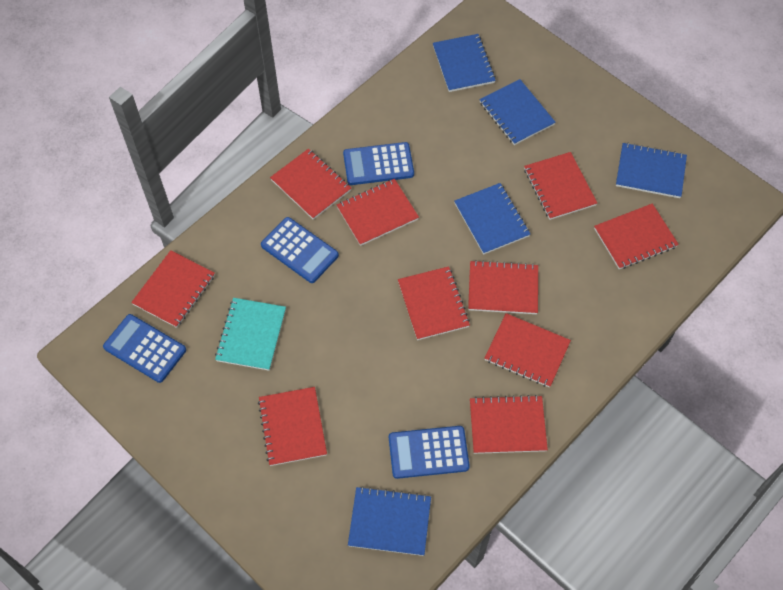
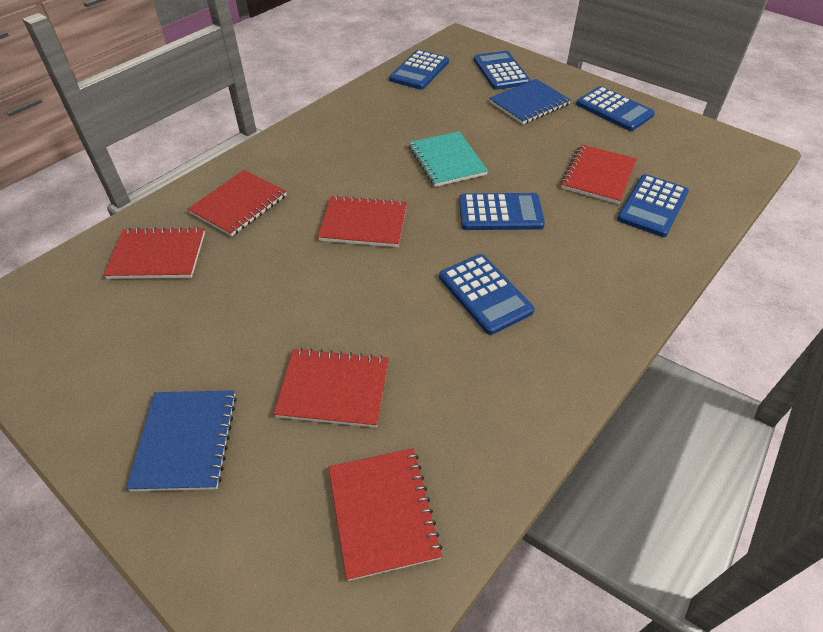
blue calculator: [103,314,186,383] [261,217,339,283] [343,142,414,185] [389,426,470,479] = 4 -> [389,50,449,90] [439,254,535,335] [459,193,545,230] [474,51,530,90] [576,86,655,131] [617,174,689,237] = 6
blue notebook: [348,486,431,556] [433,34,496,92] [454,183,530,254] [479,79,555,145] [616,143,687,198] = 5 -> [126,390,237,491] [489,79,571,124] = 2
red notebook: [131,250,215,328] [258,387,327,466] [270,149,351,220] [337,179,419,246] [398,266,470,340] [468,260,538,314] [470,395,548,454] [485,313,571,388] [524,152,597,220] [594,203,679,269] = 10 -> [104,227,205,279] [188,170,287,236] [274,348,389,428] [318,195,407,247] [329,448,443,581] [561,145,637,204] = 6

